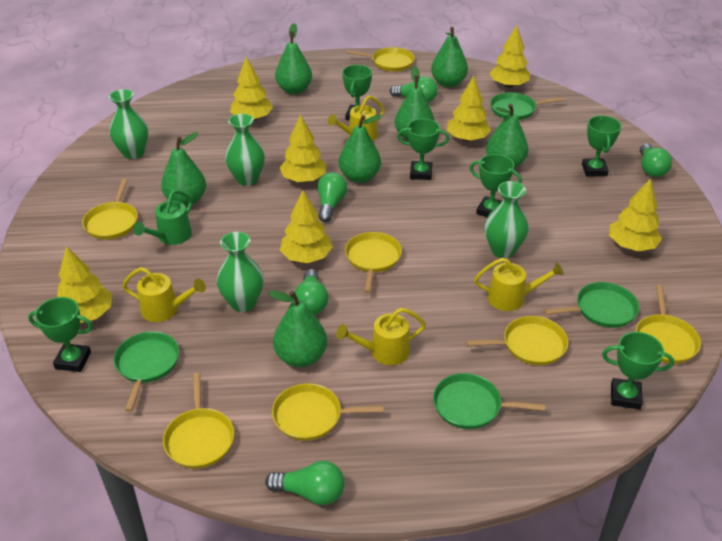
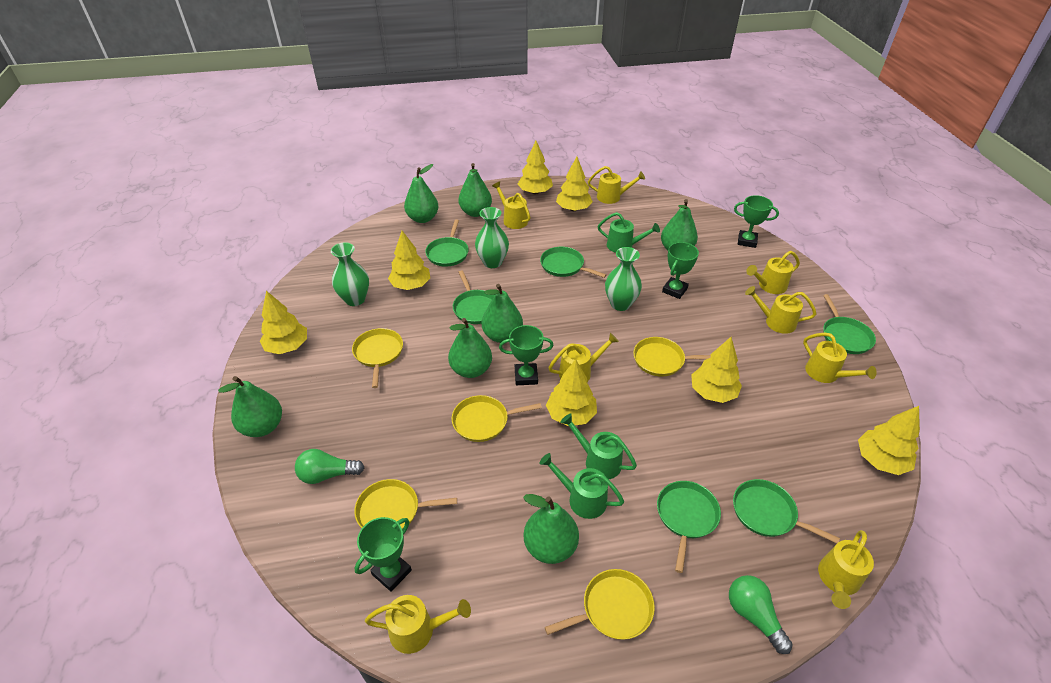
green light bulb: [265,461,345,505] [295,269,328,315] [317,172,348,222] [390,77,438,102] [640,143,672,177] = 5 -> [295,449,364,484] [729,575,793,654] = 2
green pan: [114,331,179,412] [433,373,545,429] [490,92,564,120] [544,282,639,328] = 4 -> [425,219,469,267] [453,270,494,324] [540,247,606,278] [657,481,721,573] [733,479,840,543] [823,294,876,354] = 6
green trophy: [28,297,93,372] [342,65,372,121] [397,119,449,180] [470,154,522,217] [582,116,621,177] [602,332,674,410] = 6 -> [354,517,412,592] [499,325,554,385] [662,242,699,299] [734,195,779,248] = 4
green vase: [109,89,148,159] [217,232,264,312] [225,114,265,186] [484,181,529,258] = 4 -> [331,242,369,306] [475,207,509,268] [605,247,642,311] = 3
green watering can: [133,190,192,245] = 1 -> [540,453,624,519] [560,413,637,479] [598,212,660,253] = 3
yellow pan: [82,179,138,239] [163,373,234,469] [272,383,384,441] [345,232,402,293] [346,47,415,72] [466,316,568,365] [636,285,701,364] = 7 -> [352,328,403,388] [354,479,457,529] [452,395,542,442] [545,569,655,640] [633,337,711,377] = 5
yellow watering can: [122,267,206,322] [328,96,385,141] [336,308,426,365] [474,258,564,311] = 4 -> [365,595,471,654] [492,181,531,229] [548,333,619,382] [588,166,645,204] [745,286,817,334] [746,251,800,294] [803,333,877,383] [818,530,874,609] = 8

